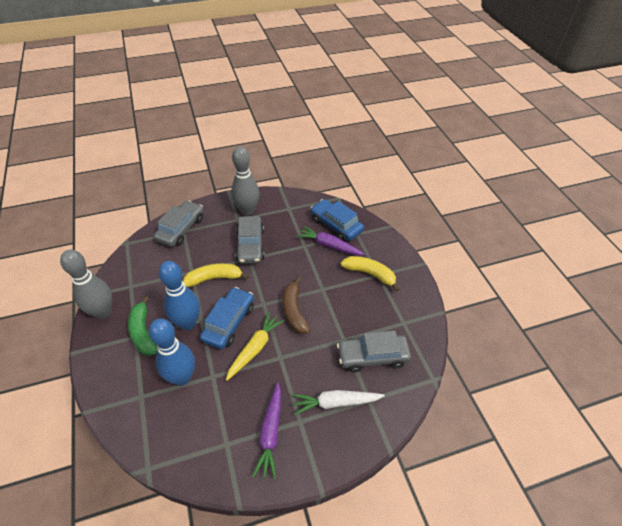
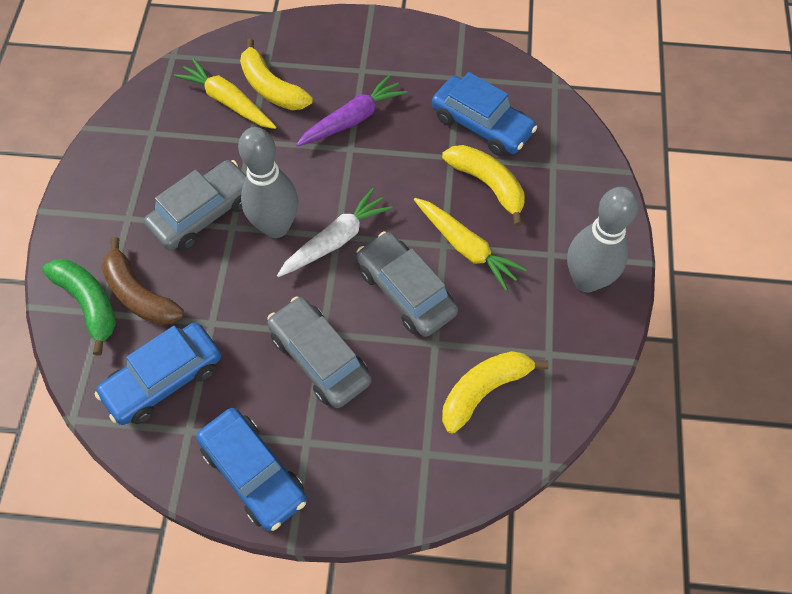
blue bowling pin: [149,318,195,386] [159,261,200,330] = 2 -> none = 0
blue car: [200,287,254,349] [310,199,364,241] = 2 -> [95,322,221,425] [196,408,307,531] [432,72,537,156] = 3
purple carrot: [252,382,281,479] [296,226,365,255] = 2 -> [296,74,407,147] = 1
yellow banana: [183,263,249,287] [341,256,399,291] = 2 -> [240,38,313,110] [442,145,525,226] [442,351,549,433] = 3
yellow carrot: [226,312,285,381] = 1 -> [174,58,276,129] [414,198,527,291] = 2

